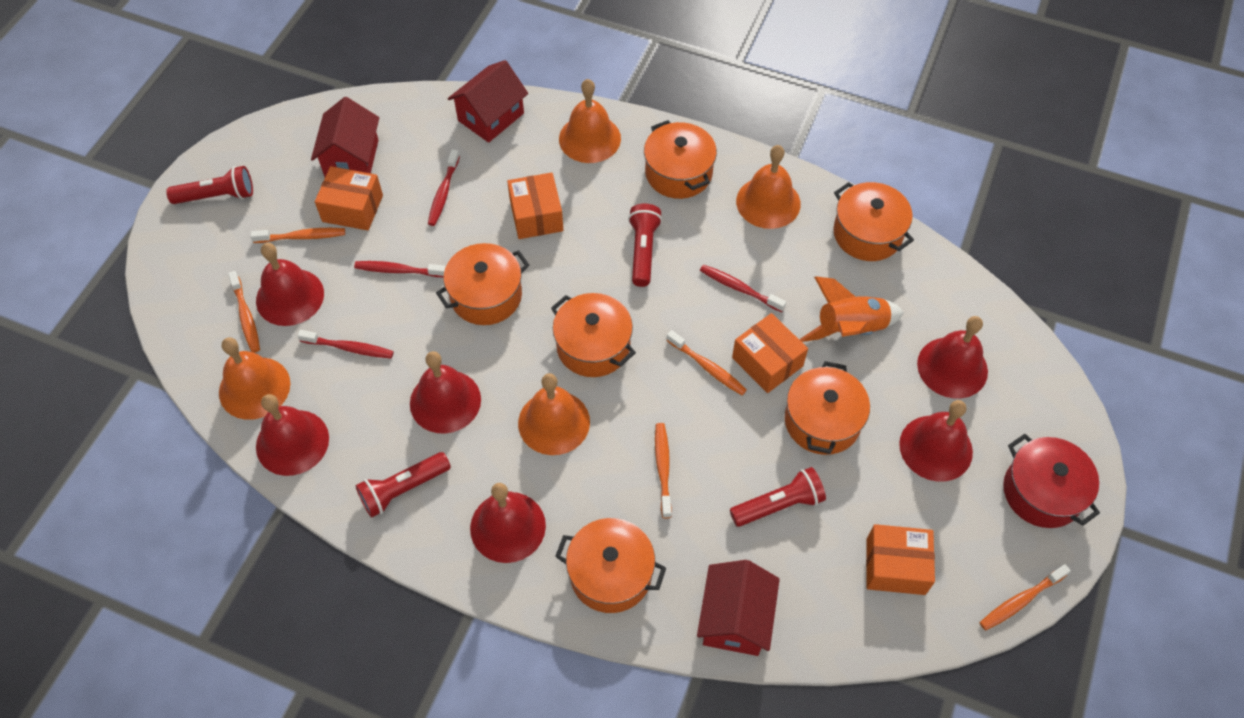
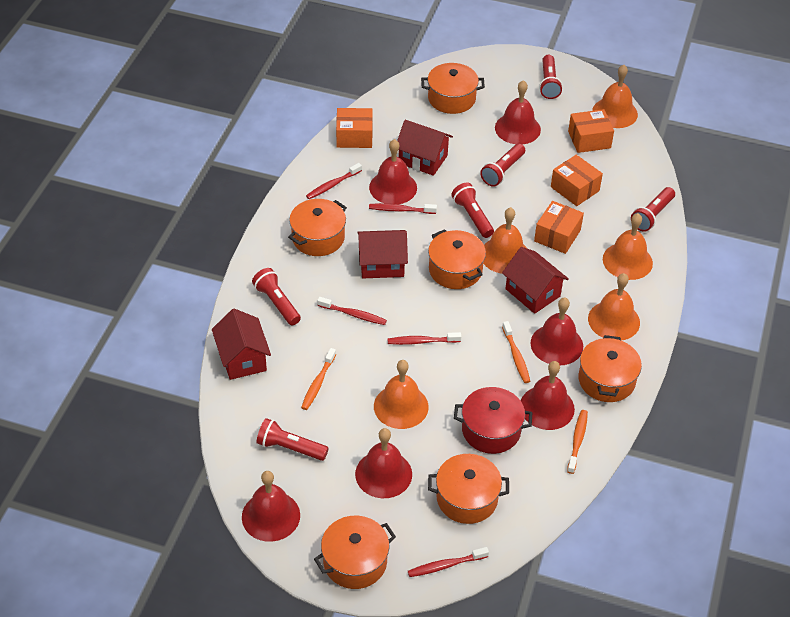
orange bell: [219,337,290,420] [518,373,590,455] [559,79,621,163] [736,145,801,229] = 4 -> [374,360,429,429] [483,207,527,274] [588,273,640,341] [592,65,638,128] [603,213,653,280] = 5
orange rocket: [800,276,904,342] = 1 -> none = 0
orange toothbrush: [228,271,260,353] [251,228,345,243] [655,423,672,518] [667,330,747,395] [980,564,1071,630] = 5 -> [301,348,336,410] [502,321,530,383] [567,410,588,474] = 3
red flashlight: [166,166,253,204] [356,452,451,518] [628,204,662,287] [730,467,826,527] = 4 -> [252,268,301,325] [256,418,329,461] [451,182,494,238] [480,144,525,187] [539,55,563,99] [631,187,675,232] = 6
red house: [311,97,379,177] [448,60,528,143] [697,560,780,656] = 3 -> [212,309,271,380] [357,230,408,278] [397,120,453,176] [502,247,569,314] = 4
red toothbrush: [297,330,394,359] [354,261,446,277] [428,149,460,226] [700,265,786,312] = 4 -> [306,163,362,199] [317,297,387,325] [369,203,437,214] [388,332,461,345] [408,547,489,577] = 5

